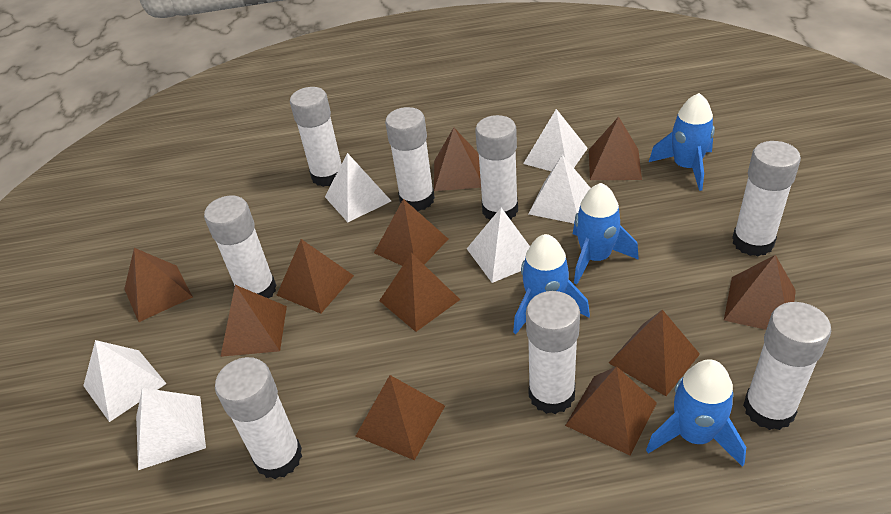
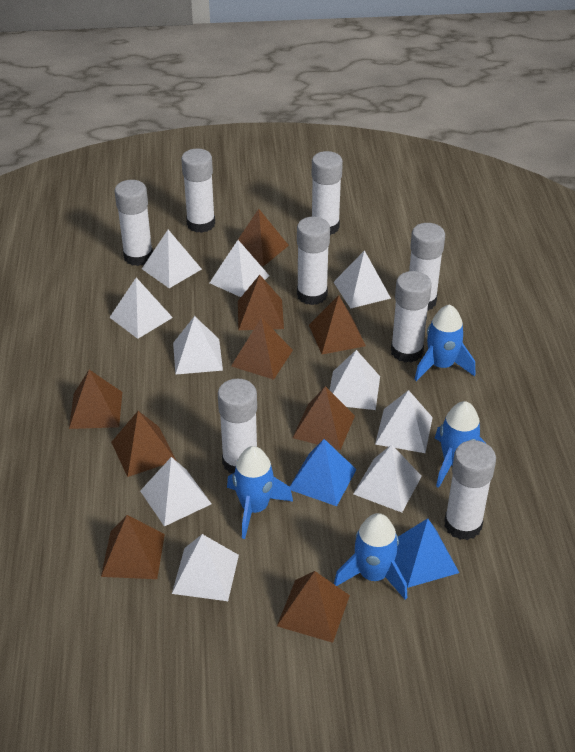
blue pyramid: none = 0 -> [290,439,357,506] [395,518,459,588] = 2
brown pyramid: [124,248,193,322] [220,285,287,357] [277,239,354,313] [355,375,445,460] [374,199,448,266] [379,253,460,332] [434,128,481,191] [565,366,657,455] [589,117,642,180] [609,310,700,396] [724,255,796,330] = 11 -> [69,370,122,429] [101,515,165,579] [111,411,176,477] [230,209,289,266] [231,318,293,380] [238,275,284,330] [277,571,350,643] [292,386,355,450] [309,295,366,354] = 9
white pyramid: [83,340,167,422] [136,388,206,470] [325,153,391,222] [467,208,530,283] [523,109,588,171] [528,155,591,224] = 6 -> [109,278,173,339] [140,457,212,526] [142,230,202,288] [172,534,239,601] [173,316,223,375] [210,240,269,297] [330,350,380,410] [334,250,391,309] [353,444,422,513] [375,390,433,453] = 10

